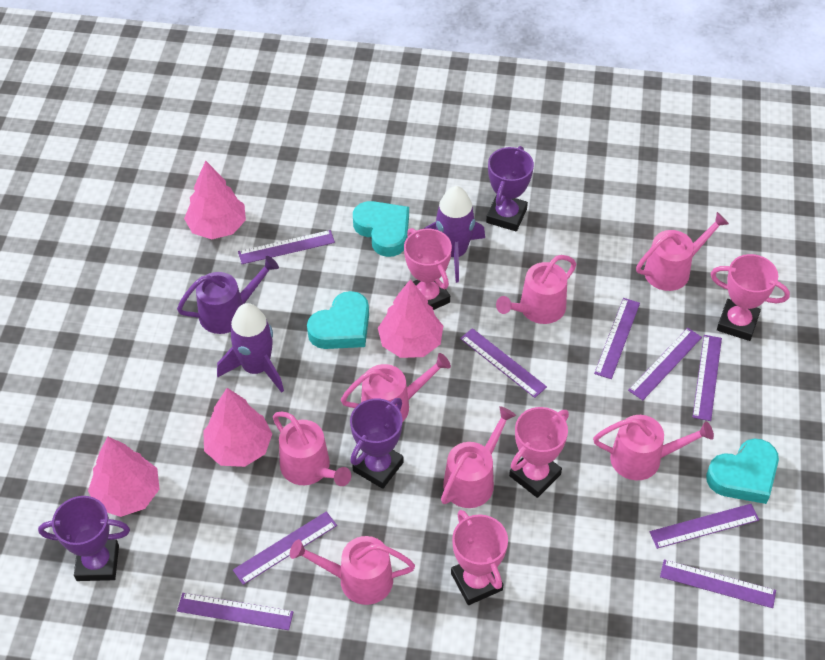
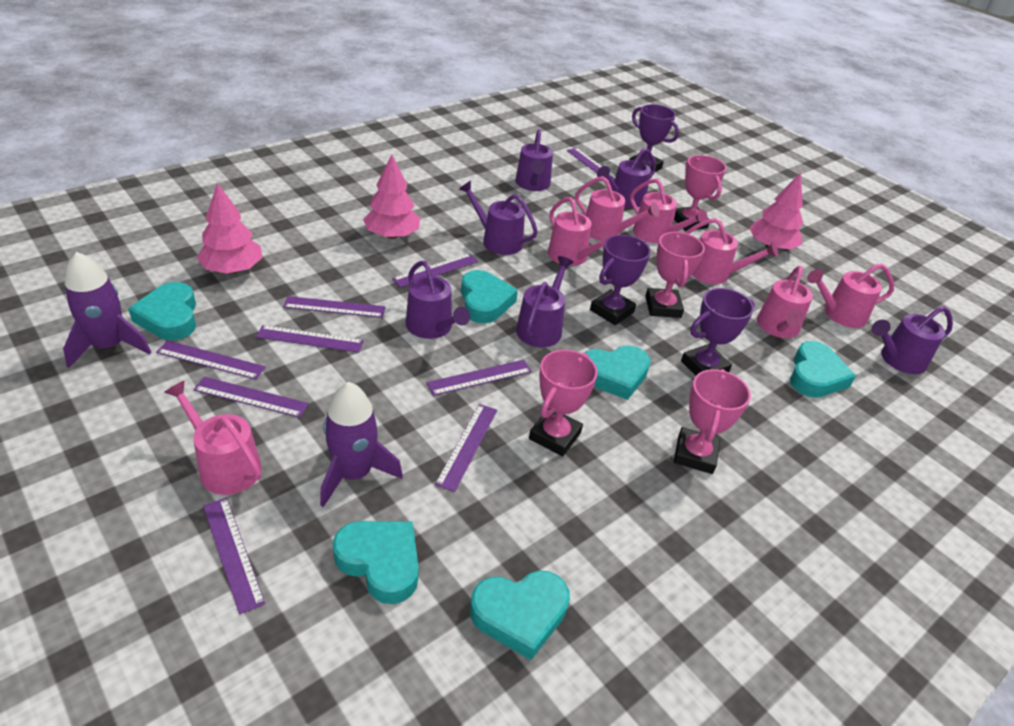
pink tree: [88,436,159,517] [184,161,246,239] [203,388,272,467] [378,279,443,358] = 4 -> [197,183,262,274] [363,154,420,239] [749,172,803,250] = 3
purple watering can: [177,256,279,334] = 1 -> [406,261,470,339] [459,181,538,255] [515,129,553,191] [516,256,574,347] [597,148,656,208] [872,306,953,374] = 6
turquoise heart: [307,291,369,349] [353,201,409,257] [706,439,779,504] = 3 -> [128,282,196,340] [333,521,419,604] [461,270,518,323] [470,571,570,660] [585,345,651,400] [790,341,856,398] = 6

